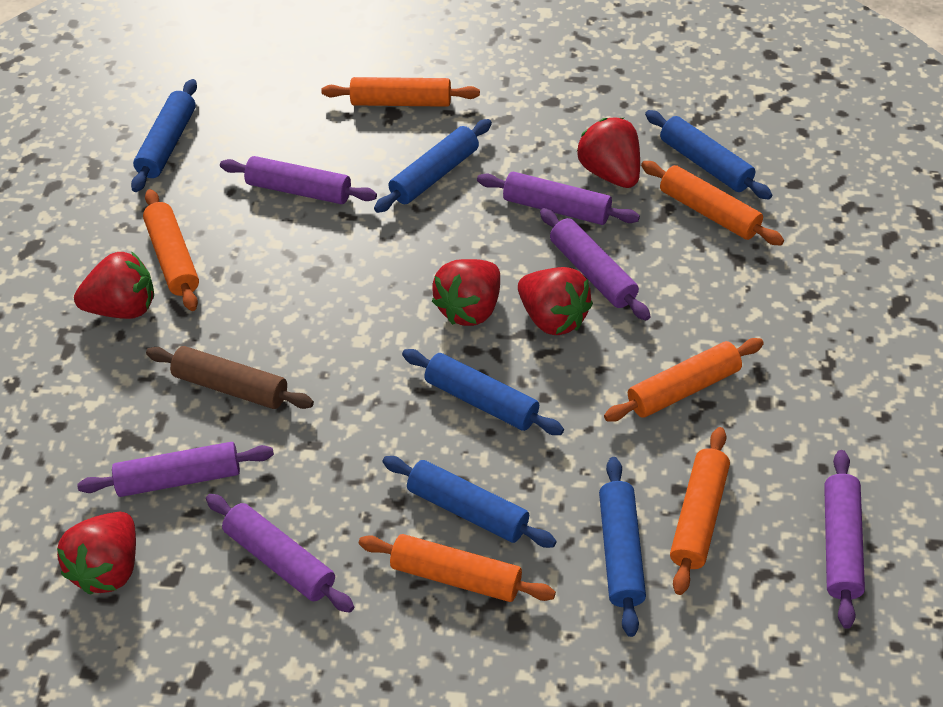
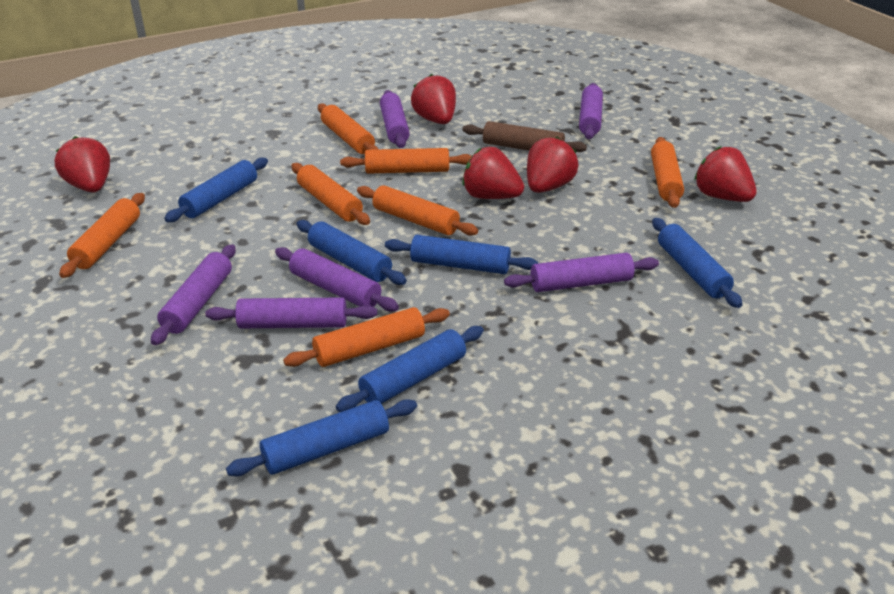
orange rolling pin: [143,189,199,311] [321,77,480,107] [359,534,556,602] [604,338,764,422] [641,161,784,246] [670,427,730,595] = 6 -> [59,193,145,278] [283,307,450,367] [291,163,370,225] [318,104,378,154] [340,148,472,174] [357,185,478,236] [651,137,684,208] = 7

